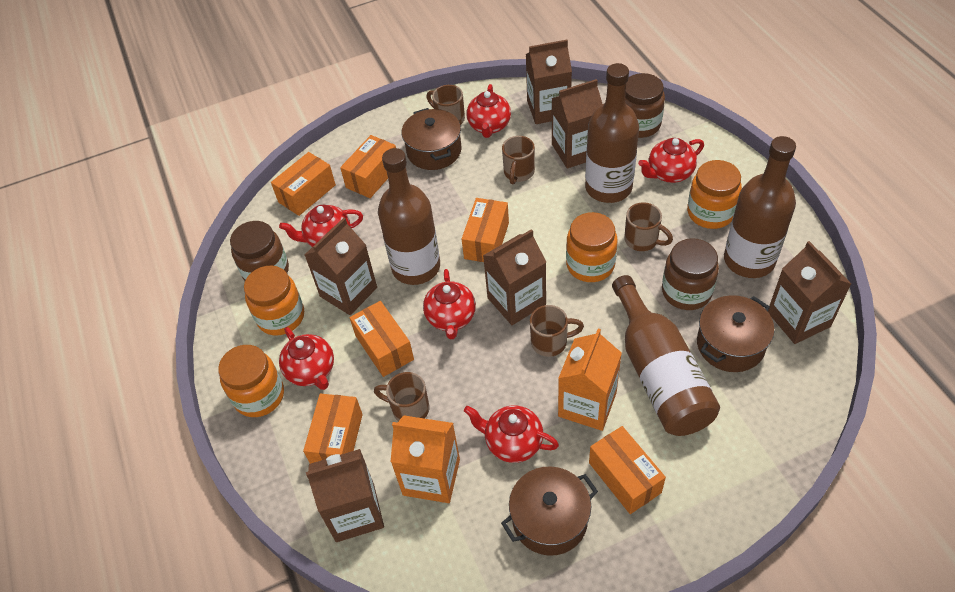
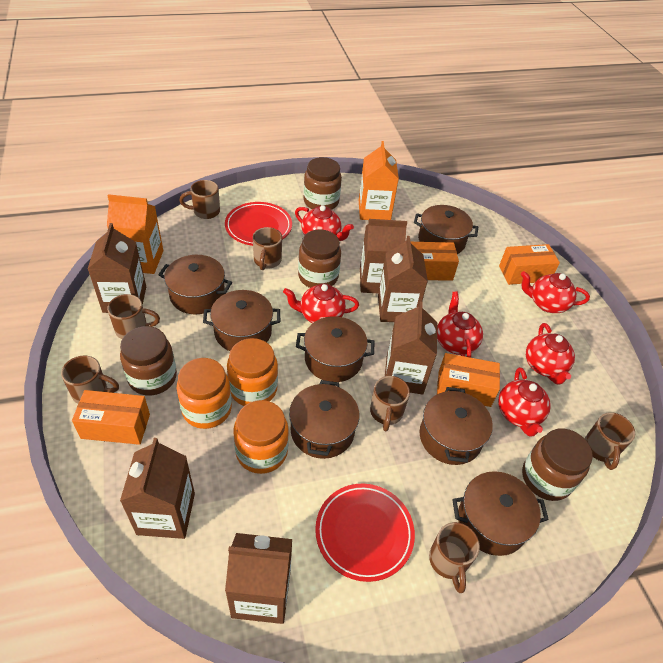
brown bottle: [378,148,440,285] [585,63,639,203] [612,275,720,436] [724,136,796,278] = 4 -> none = 0
brown jar: [230,221,289,281] [625,73,665,138] [662,238,719,310] = 3 -> [120,326,177,395] [298,229,341,288] [304,157,342,210] [522,428,593,501] = 4
brown mug: [374,372,429,421] [426,85,465,125] [502,136,535,185] [530,305,584,357] [624,202,673,251] = 5 -> [61,356,119,404] [107,294,160,339] [179,180,220,219] [253,227,282,270] [370,376,410,431] [429,522,480,593] [585,412,635,470] = 7
brown pot: [402,108,462,170] [501,466,598,556] [697,295,774,372] = 3 -> [158,255,232,314] [203,290,280,351] [289,380,359,459] [296,316,375,382] [414,205,478,254] [419,387,493,465] [452,471,549,556] = 7
orange box: [271,152,336,216] [303,394,363,464] [340,135,396,198] [350,301,414,377] [462,198,509,262] [589,426,666,514] = 6 -> [72,390,150,445] [411,242,459,281] [437,353,500,407] [499,244,560,285] = 4
orange jar: [218,345,284,417] [244,266,304,335] [566,212,618,282] [687,160,742,229] = 4 -> [177,358,232,429] [227,338,278,406] [233,400,289,474] = 3
red plate: none = 0 -> [225,202,292,246] [315,484,415,582] = 2

